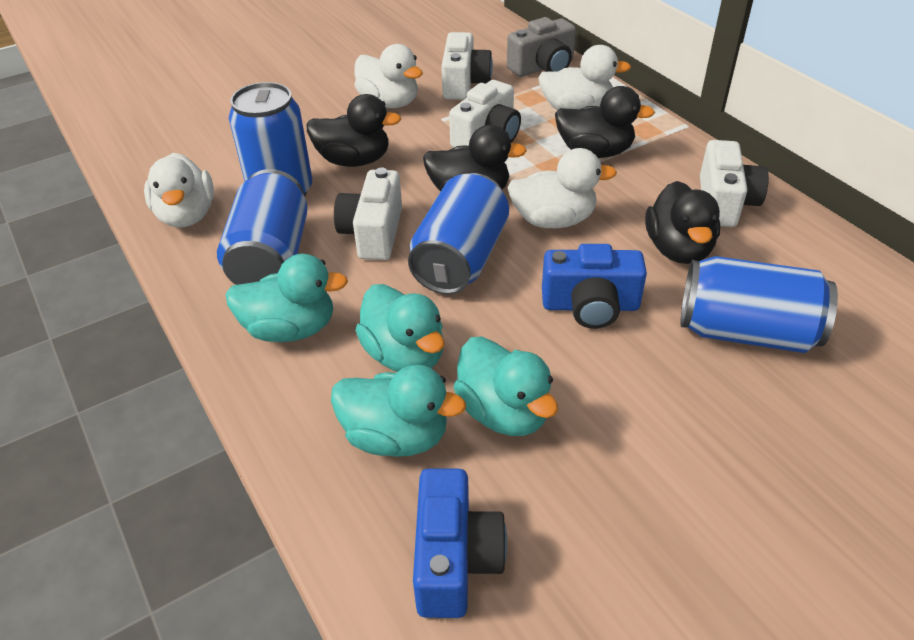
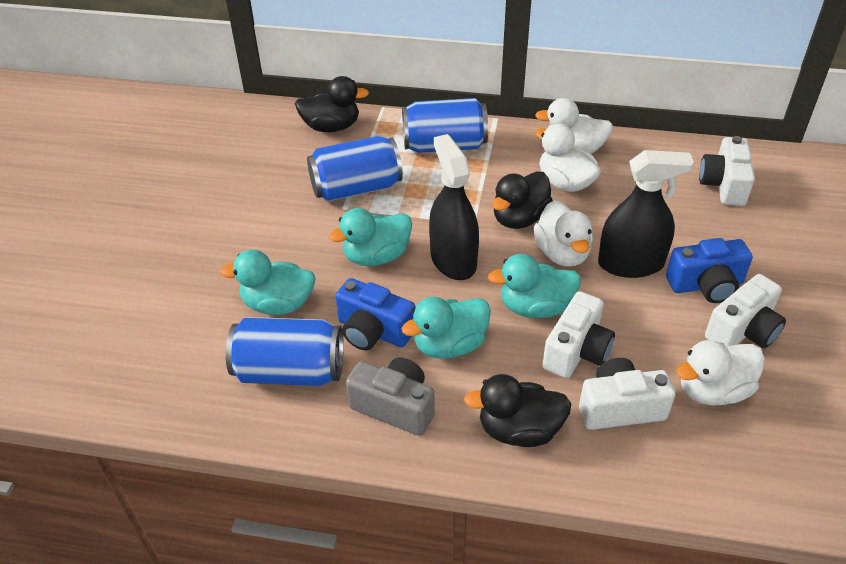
black duck: [306,94,401,167] [423,125,527,191] [555,86,655,158] [645,181,720,264] = 4 -> [295,76,369,132] [464,374,571,447] [492,171,553,229] = 3
black spray bottle: none = 0 -> [429,134,479,280] [598,150,694,278] = 2
blue can: [217,169,308,285] [229,82,312,196] [408,173,509,295] [680,256,838,353] = 4 -> [226,317,344,386] [307,136,403,202] [402,98,488,153] = 3

